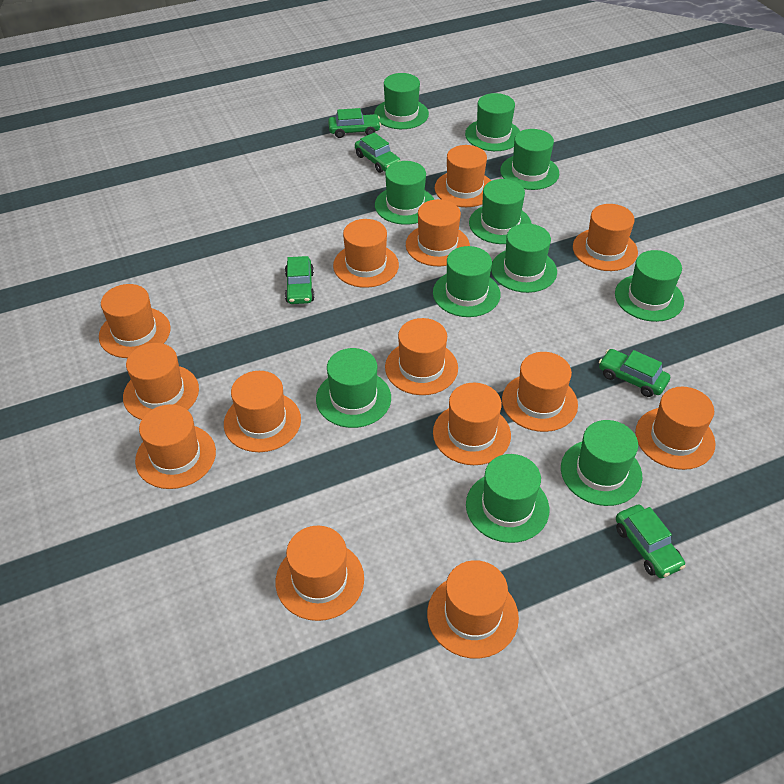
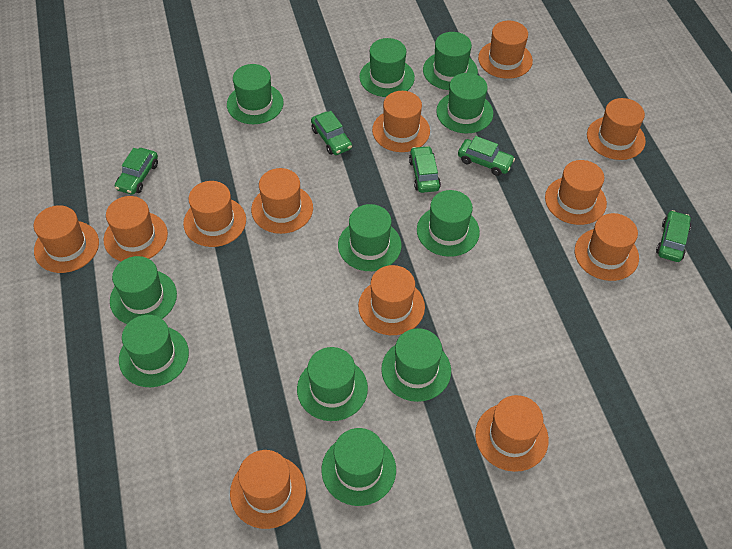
orange hat: [99,284,171,358] [123,343,199,420] [135,404,216,489] [224,371,301,452] [276,526,364,621] [333,219,399,288] [385,318,458,395] [406,199,470,266] [427,560,519,659] [433,383,511,465] [435,145,491,207] [502,352,578,432] [573,204,638,271] [635,387,716,470] = 14 -> [34,205,99,273] [104,196,168,261] [183,181,246,247] [230,450,306,529] [251,168,313,234] [358,265,425,335] [372,91,430,152] [475,395,549,472] [478,21,533,79] [545,160,607,225] [575,213,639,281] [587,98,646,160] = 12

